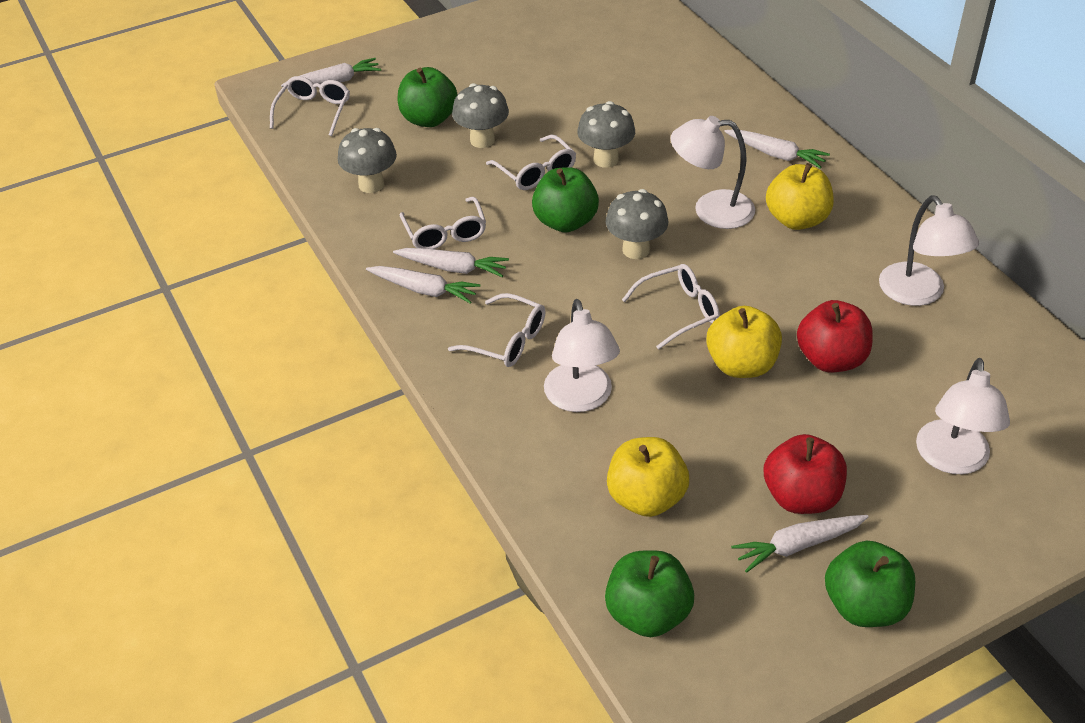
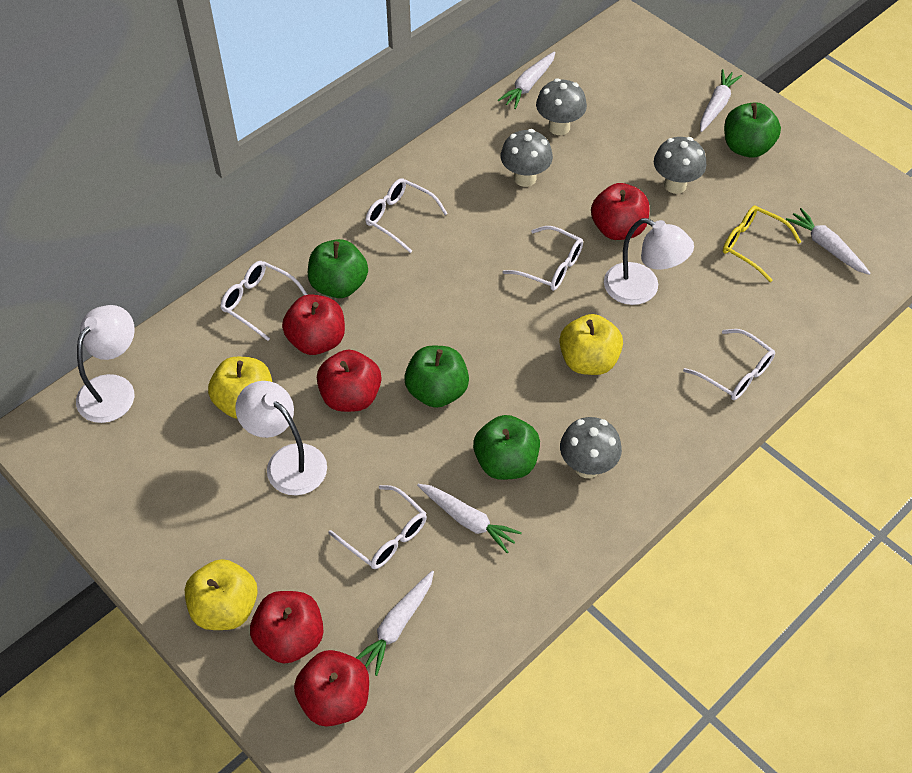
red apple: [764,434,847,514] [797,300,873,372] = 2 -> [250,591,324,664] [282,294,345,355] [294,650,369,727] [317,349,381,412] [591,183,649,240] = 5
white lamp: [544,299,620,412] [670,116,755,229] [879,195,979,306] [916,358,1010,474] = 4 -> [76,305,135,423] [235,381,327,495] [604,218,694,305] = 3
yellow glasses: none = 0 -> [723,206,801,282] = 1

